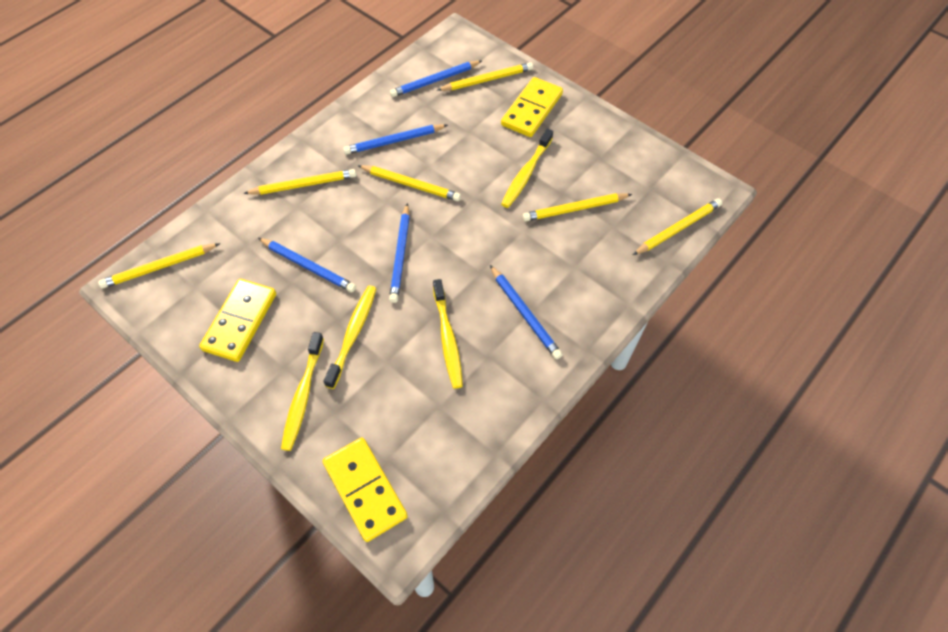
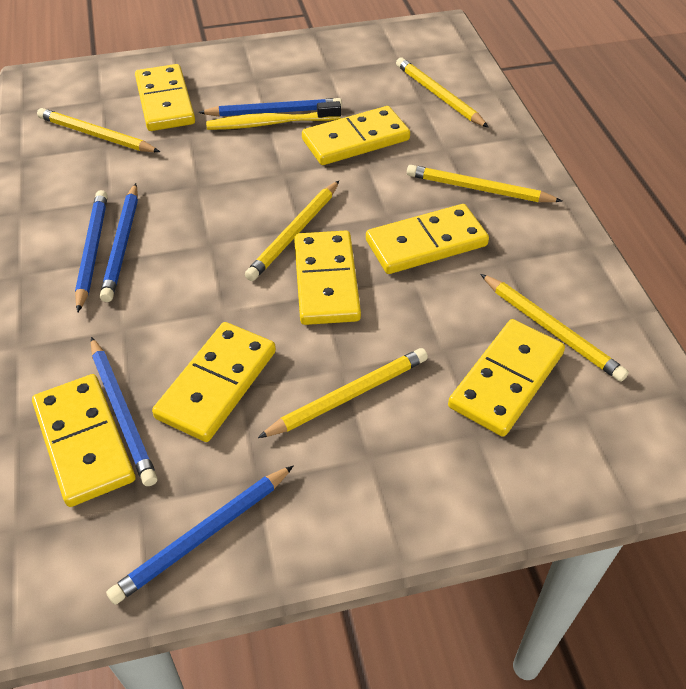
yellow domino: [199,279,276,362] [322,437,408,542] [501,77,563,137] = 3 -> [32,374,136,507] [135,64,195,131] [152,322,276,442] [294,231,361,325] [302,106,410,165] [366,204,489,274] [448,319,565,437] = 7
yellow toothbrush: [281,332,324,451] [324,285,377,389] [433,279,463,389] [501,128,553,208] = 4 -> [206,101,341,130] = 1

